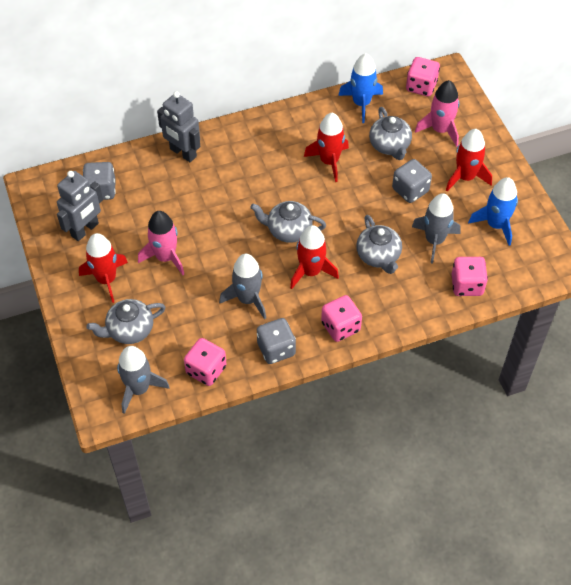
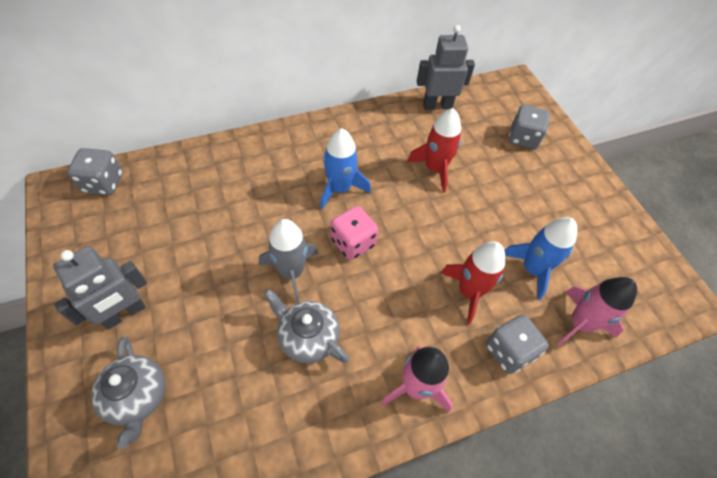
grey rocket: [117,346,170,414] [219,254,266,319] [412,193,461,264] = 3 -> [259,219,318,303] = 1
grey teapot: [86,299,166,344] [250,201,326,243] [356,215,402,274] [369,107,412,160] = 4 -> [91,337,165,449] [264,289,349,363] = 2
pink dice: [184,338,227,386] [321,295,362,342] [406,57,440,97] [451,257,488,296] = 4 -> [331,206,378,260] = 1
red rocket: [79,233,128,303] [290,225,339,289] [304,113,349,182] [446,129,492,191] = 4 -> [407,108,461,193] [440,241,506,325] = 2

